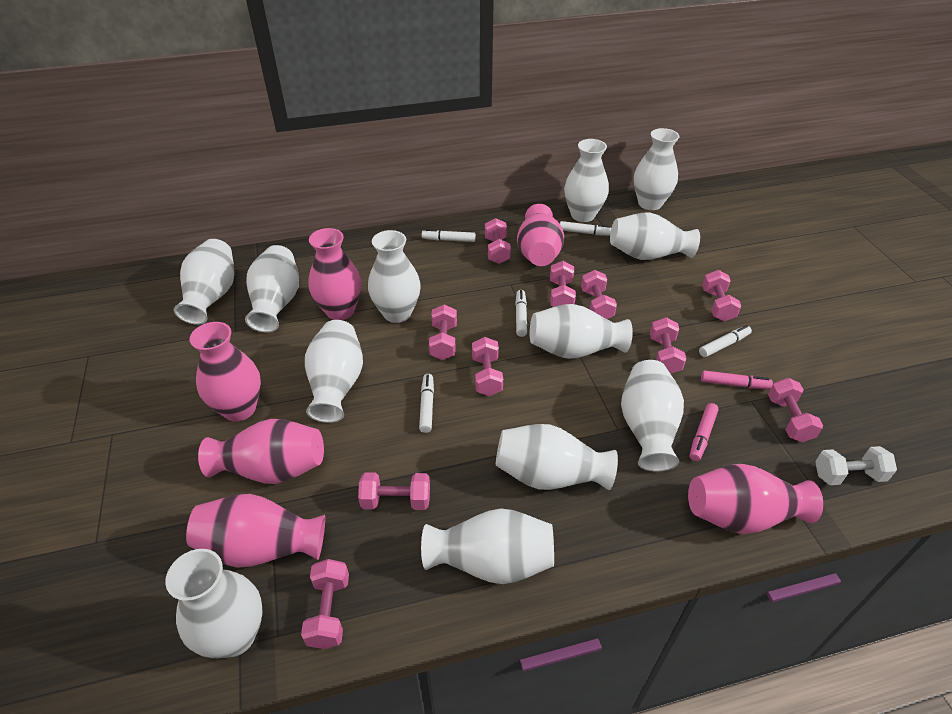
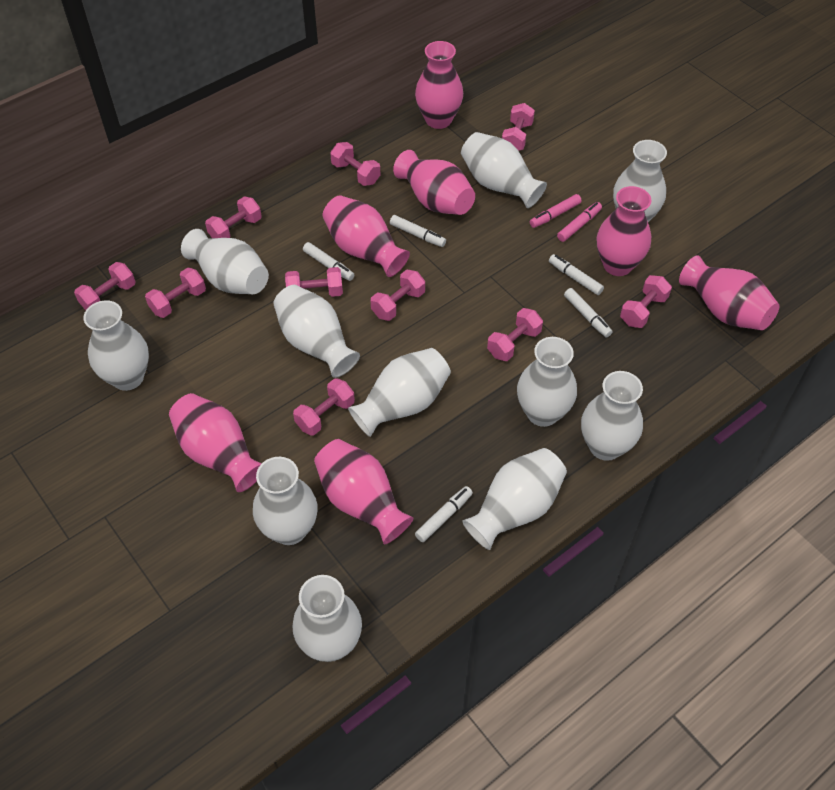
pink vase: [186,494,325,567] [189,322,261,421] [198,419,324,484] [308,228,361,320] [517,204,564,266] [688,464,823,534] = 6 -> [169,393,262,492] [314,439,414,544] [322,195,410,277] [393,150,475,215] [415,41,463,129] [597,186,652,276] [679,255,779,330] = 7
white dumbbell: [815,446,897,485] = 1 -> none = 0
white vase: [165,549,263,658] [174,239,235,325] [245,245,299,332] [305,320,363,423] [368,230,421,323] [421,508,554,584] [496,424,618,490] [530,304,633,359] [564,139,609,222] [610,213,700,260] [621,360,684,472] [634,128,679,210] = 12 -> [84,300,149,391] [181,229,269,294] [253,457,318,545] [273,285,360,378] [293,575,362,662] [348,348,451,437] [461,132,547,208] [462,448,567,550] [517,337,577,427] [581,371,643,461] [613,140,667,222] = 11

